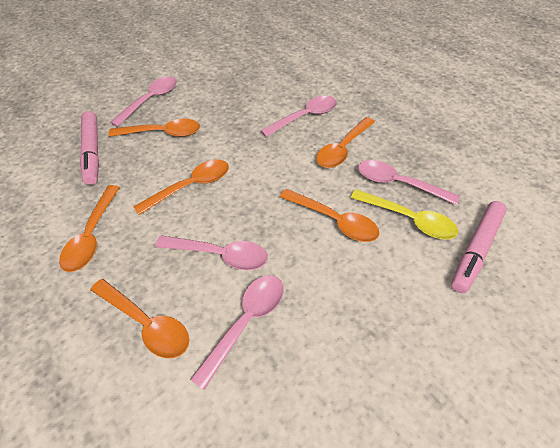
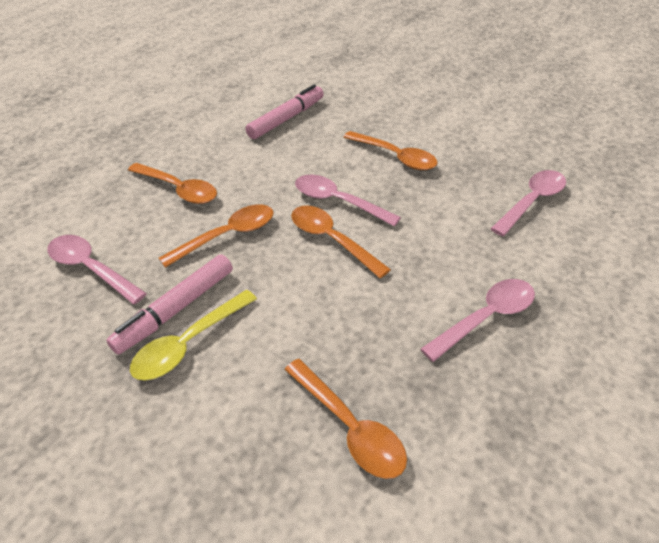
orange spoon: [59,185,120,272] [90,279,189,358] [108,119,200,137] [133,160,229,215] [280,189,380,242] [316,117,375,168] = 6 -> [128,163,217,204] [159,204,274,268] [284,359,407,479] [291,205,391,278] [343,131,438,170] = 5
pink spoon: [110,76,177,127] [155,235,268,270] [190,275,284,390] [260,96,337,137] [358,160,459,205] = 5 -> [47,235,147,304] [295,175,401,227] [420,279,535,362] [491,170,566,236] = 4

